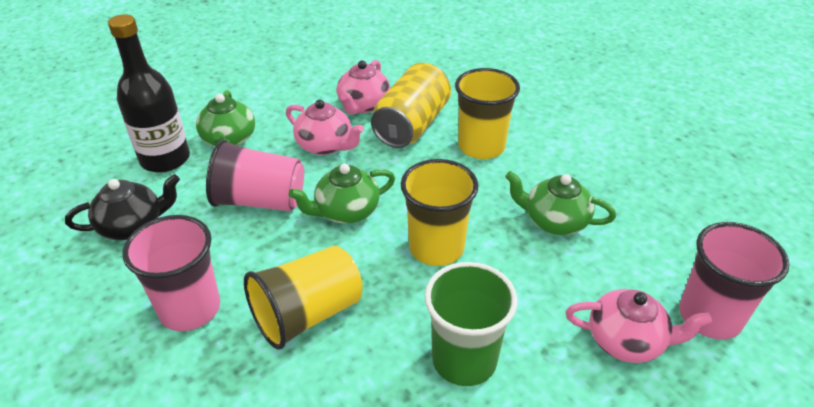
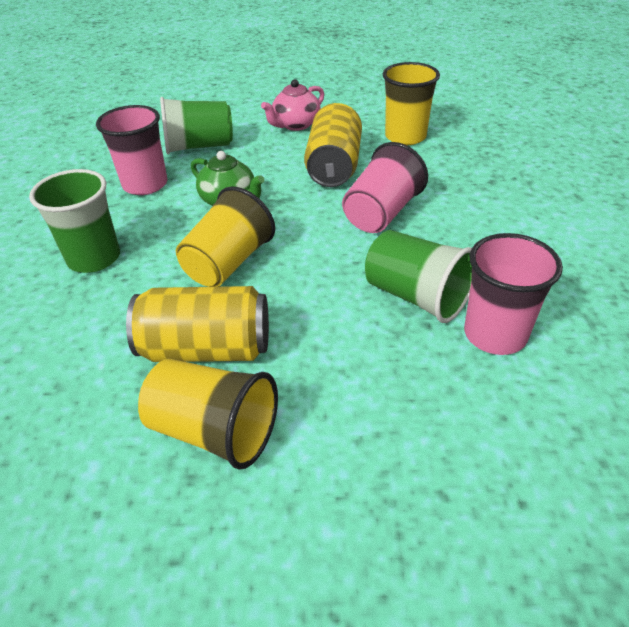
black bottle: [108,14,190,173] = 1 -> none = 0
black teapot: [65,174,180,240] = 1 -> none = 0
green cup: [425,262,518,386] = 1 -> [29,169,120,273] [160,97,233,154] [365,230,472,323] = 3
green teapot: [196,90,255,147] [289,163,395,224] [505,171,616,235] = 3 -> [191,151,264,206] = 1
pink teapot: [286,99,364,155] [337,60,390,114] [566,289,712,363] = 3 -> [261,79,324,131] = 1
yellow can: [371,63,451,148] = 1 -> [126,286,269,362] [304,103,362,187] = 2

